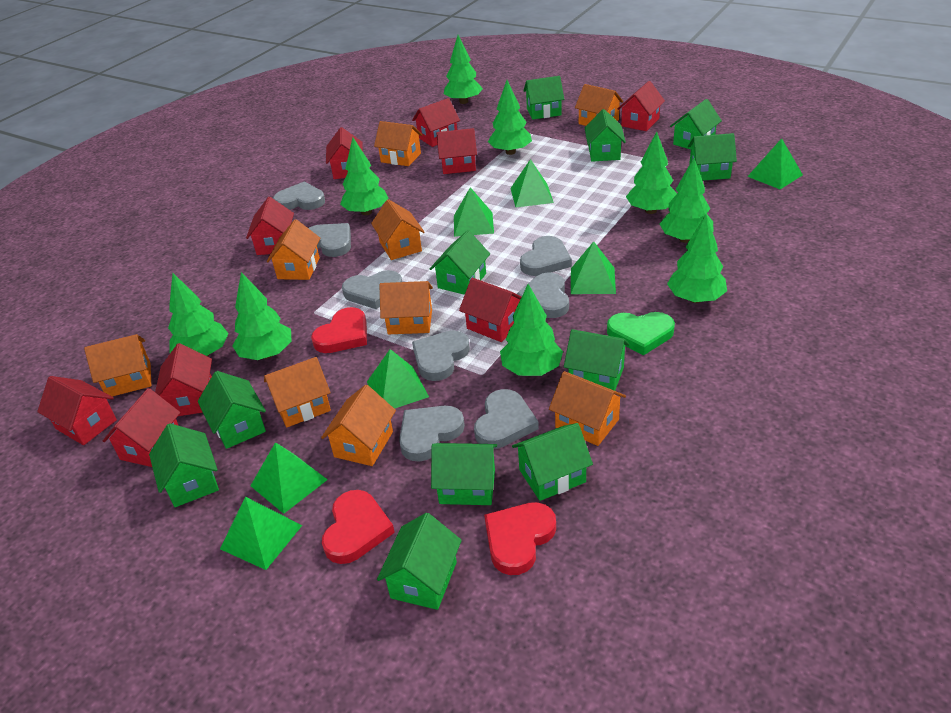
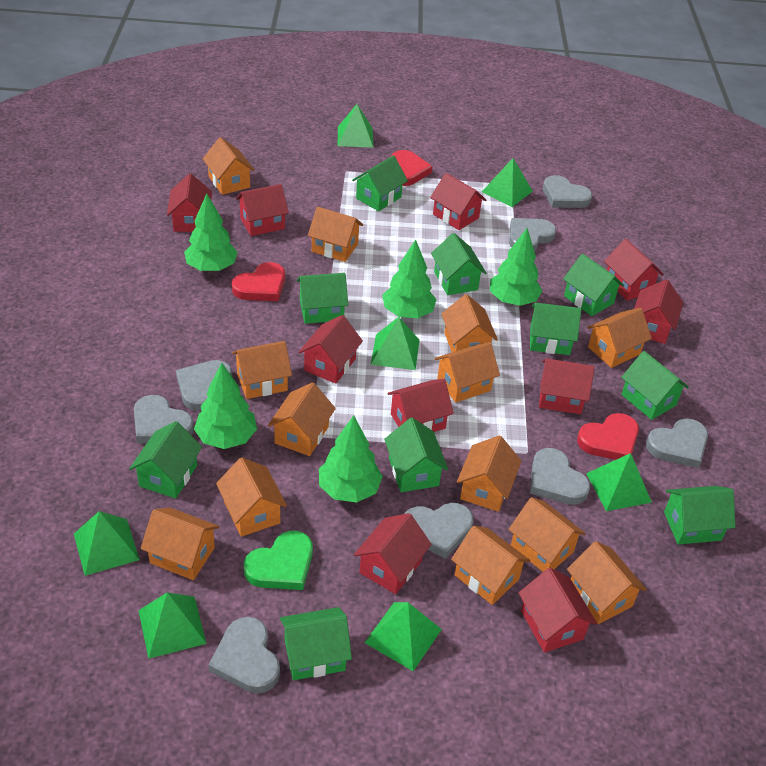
green house: [149,423,219,507] [198,371,266,449] [377,513,462,610] [430,230,490,295] [431,443,497,505] [512,423,593,501] [523,76,564,120] [564,329,630,391] [585,109,626,162] [670,99,722,150] [688,133,737,181] = 11 -> [129,421,202,498] [280,607,352,680] [297,273,348,324] [352,156,408,211] [384,418,448,492] [431,233,486,295] [530,303,581,355] [563,254,624,316] [621,351,689,420] [664,486,735,545] = 10
green tree: [168,273,229,357] [232,272,292,360] [340,137,388,215] [444,35,483,104] [488,80,532,155] [500,284,563,376] [626,131,677,214] [660,158,713,243] [667,214,727,303] = 9 -> [184,193,238,272] [194,363,257,449] [319,416,383,502] [382,239,437,318] [490,228,542,306] = 5
orange house: [84,334,151,397] [264,357,331,427] [267,219,320,280] [321,385,396,466] [371,199,424,260] [374,121,422,166] [380,281,433,334] [549,371,626,446] [575,84,623,126] = 9 -> [141,507,219,580] [203,137,255,195] [216,457,287,537] [232,341,292,399] [268,382,336,456] [308,207,363,262] [435,342,500,403] [442,294,498,352] [451,526,530,605] [457,435,521,512] [508,497,586,572] [567,541,647,624] [587,308,652,368] = 13
red house: [37,376,117,445] [103,388,181,467] [155,343,212,416] [246,197,294,255] [326,127,363,179] [412,98,460,147] [436,128,477,174] [459,278,521,342] [618,81,665,131] = 9 -> [167,174,212,232] [236,184,289,236] [298,315,363,384] [354,513,431,594] [387,379,454,432] [430,173,486,230] [518,568,597,653] [539,358,595,414] [604,239,664,301] [634,279,683,344] = 10

